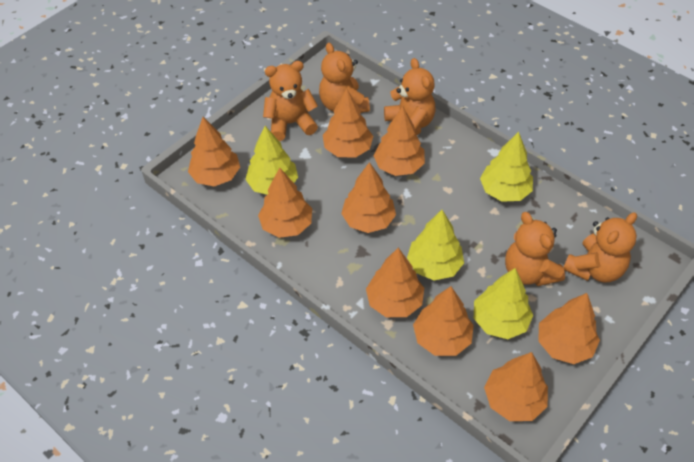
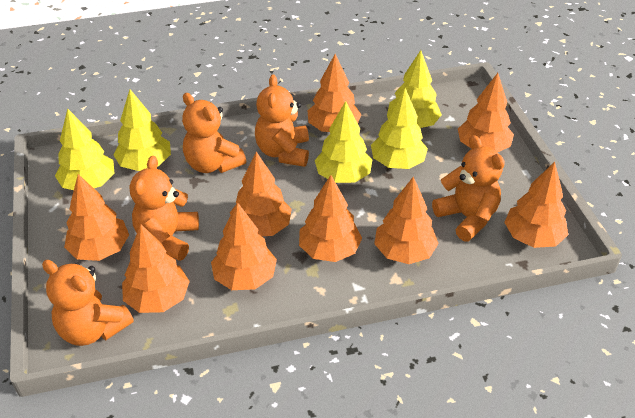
yellow tree: [245,126,298,195] [407,210,464,280] [474,268,533,339] [480,132,533,202] = 4 -> [55,108,114,190] [113,89,171,171] [315,101,372,183] [371,88,428,169] [387,50,442,128] = 5

